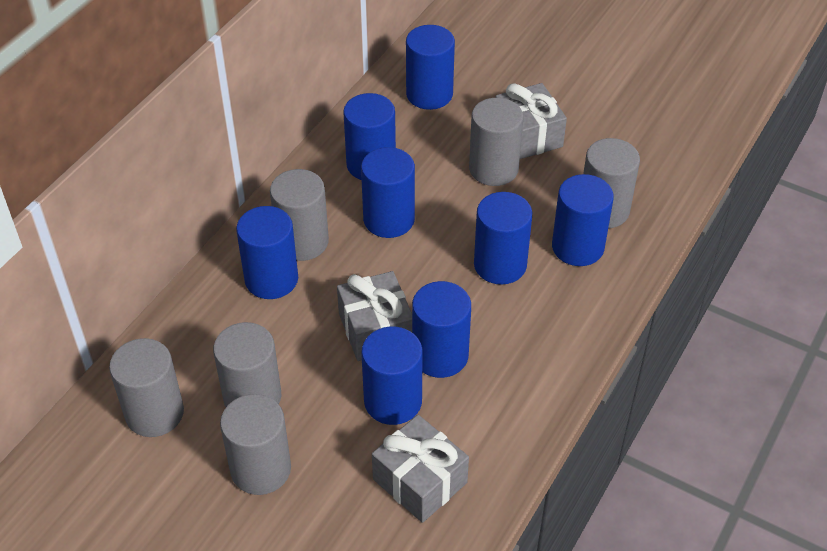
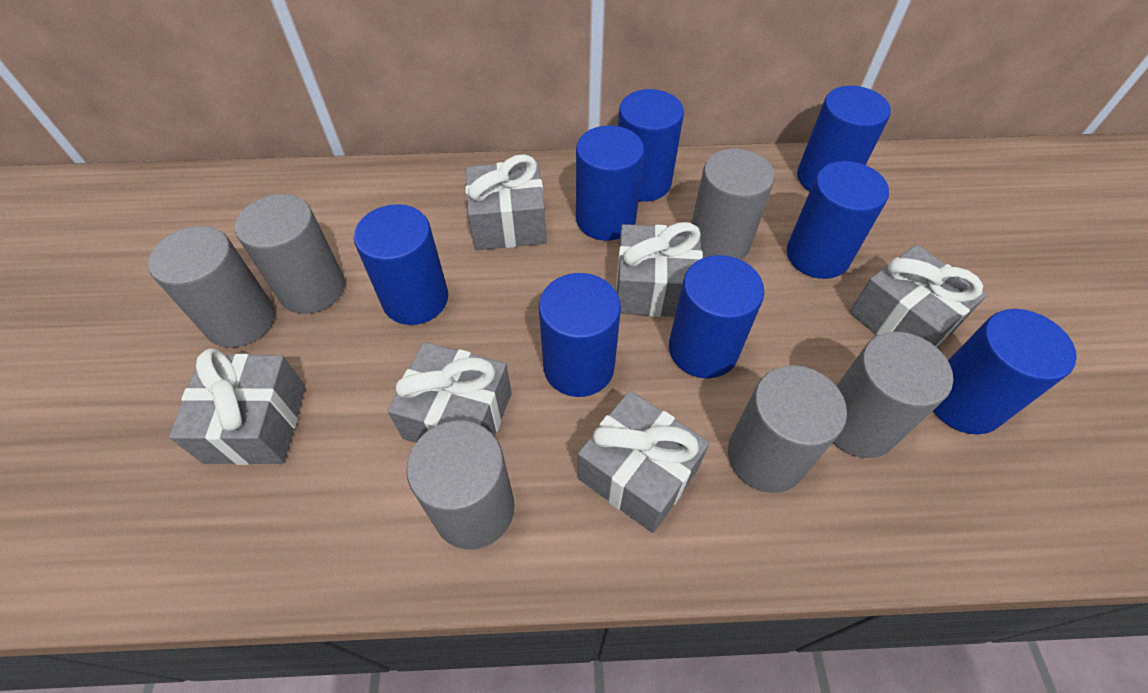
grey gift: [337,271,412,361] [372,415,469,523] [495,83,567,159] = 3 -> [169,349,305,465] [388,342,512,443] [465,154,547,250] [578,391,710,533] [616,222,703,317] [850,245,987,347] = 6

